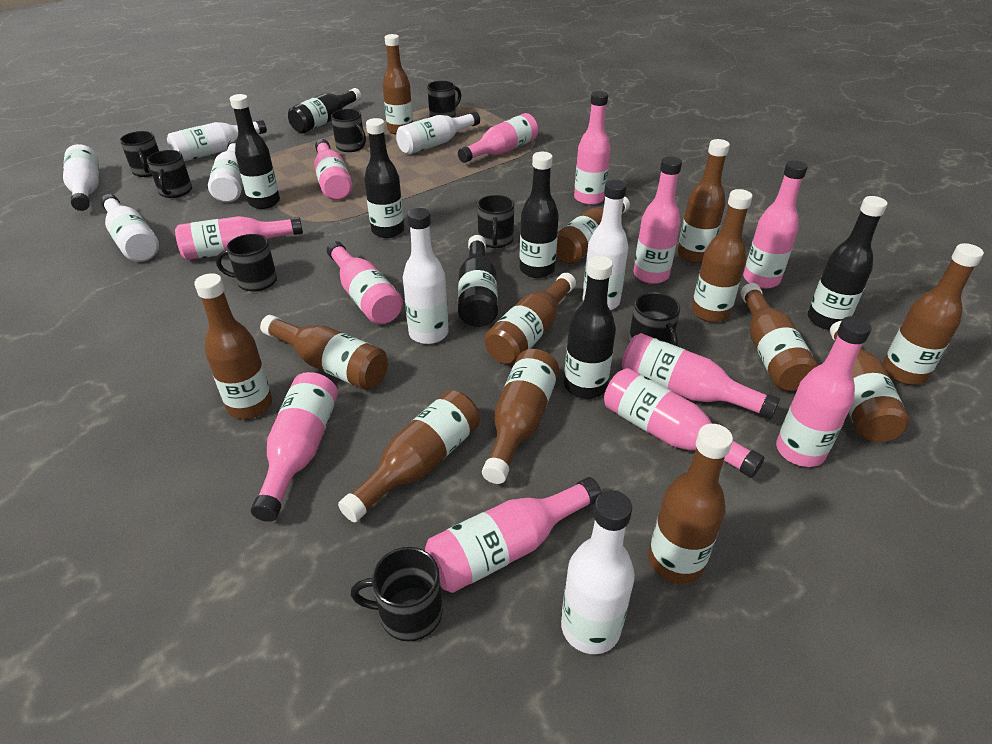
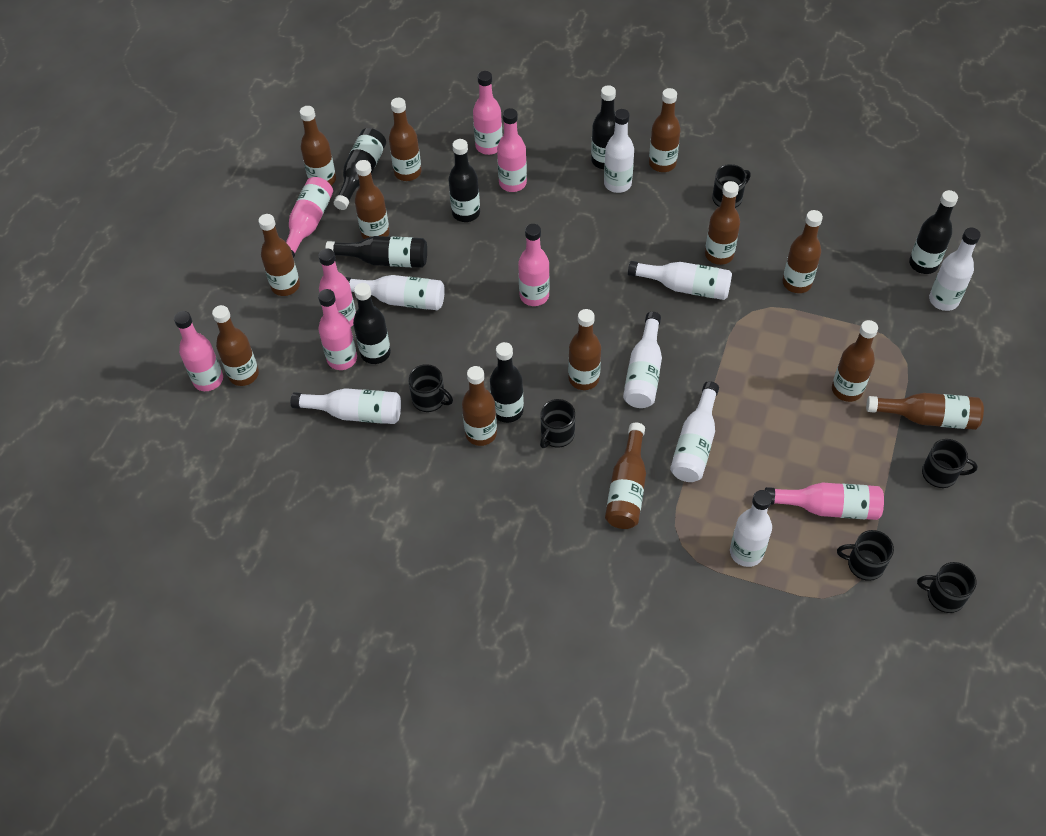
black mug: [120,131,159,177] [147,150,192,198] [216,234,277,292] [331,109,366,152] [351,547,443,641] [427,81,461,118] [477,195,514,248] [629,292,680,346] = 8 -> [408,364,453,412] [540,399,575,448] [712,164,751,208] [837,530,894,581] [917,562,977,613] [922,439,978,488] = 6
pink bottle: [175,216,303,260] [251,372,338,522] [314,139,352,200] [327,241,403,324] [425,477,602,593] [458,113,538,163] [574,91,611,205] [604,368,764,478] [622,333,780,419] [633,156,682,284] [743,160,808,289] [776,316,872,467] = 12 -> [174,311,223,391] [286,177,333,258] [318,249,356,327] [318,289,357,370] [473,71,503,155] [497,108,527,192] [518,224,550,306] [765,483,884,520] = 8

